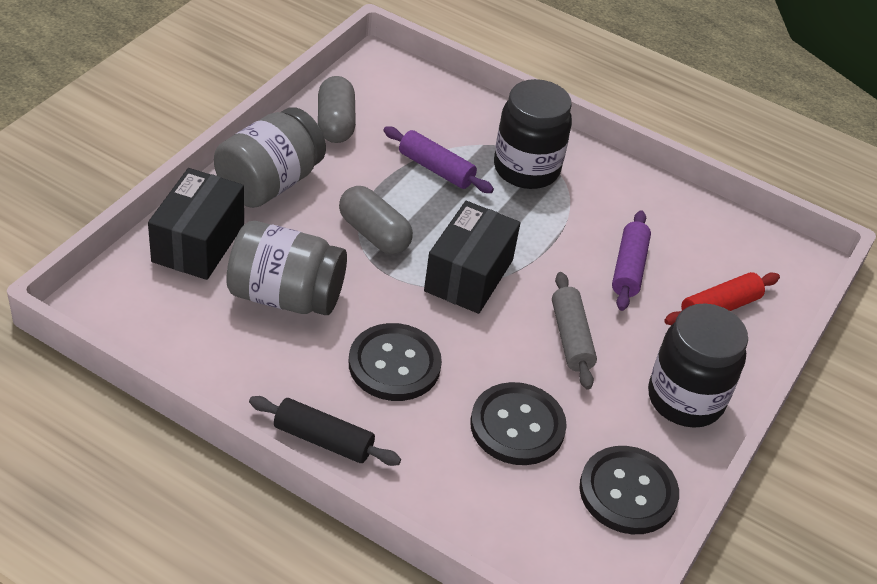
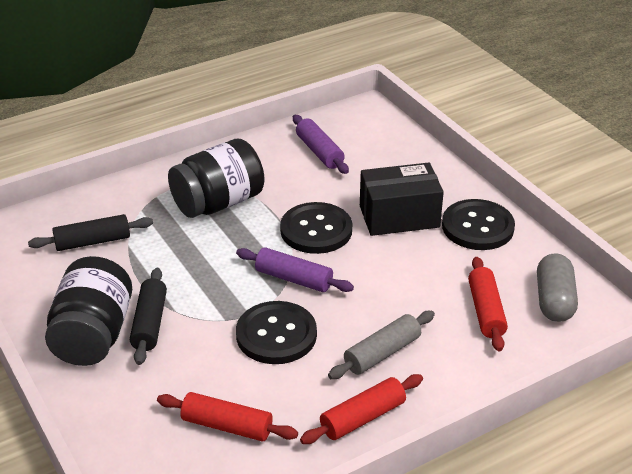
black box: [148,168,244,280] [424,201,521,314] = 2 -> [360,163,444,236] = 1
black rolling pin: [249,396,401,466] = 1 -> [28,214,153,251] [130,268,167,365] = 2
grey capsule: [318,76,356,143] [339,186,413,254] = 2 -> [537,253,578,322] = 1
grey jar: [214,107,326,208] [226,221,347,315] = 2 -> none = 0
red rolling pin: [664,272,780,325] = 1 -> [157,392,298,442] [300,374,423,444] [468,257,508,352] = 3

